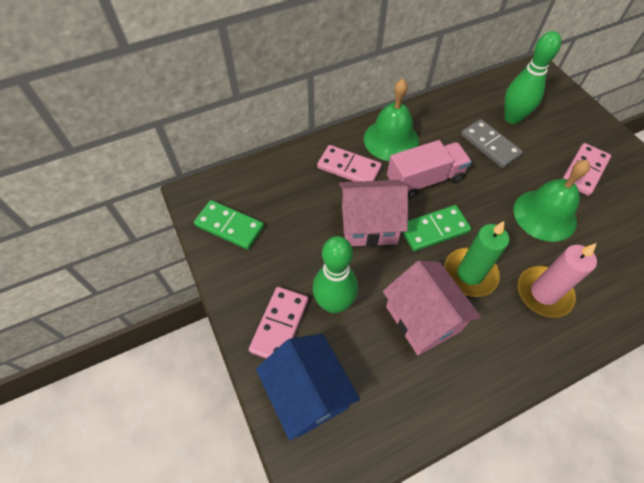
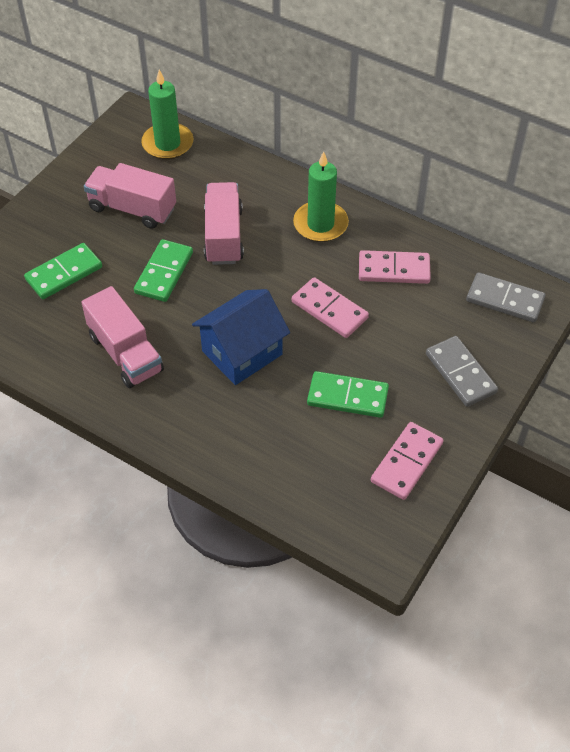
green bell: [364,79,419,161] [514,160,590,242] = 2 -> none = 0
green bowling pin: [313,236,358,313] [504,31,561,124] = 2 -> none = 0
green candle: [444,221,509,297] = 1 -> [141,70,193,160] [293,151,349,242] = 2
green domino: [194,200,264,250] [403,205,471,251] = 2 -> [24,243,102,299] [134,239,193,302] [307,371,389,418] = 3
grey domino: [461,119,523,168] = 1 -> [426,336,498,407] [466,272,546,323] = 2
pink candle: [518,243,597,318] = 1 -> none = 0
pink house: [339,180,408,247] [383,261,481,355] = 2 -> none = 0
pink truck: [387,140,472,199] = 1 -> [81,286,164,388] [84,163,176,229] [204,182,244,265] = 3

